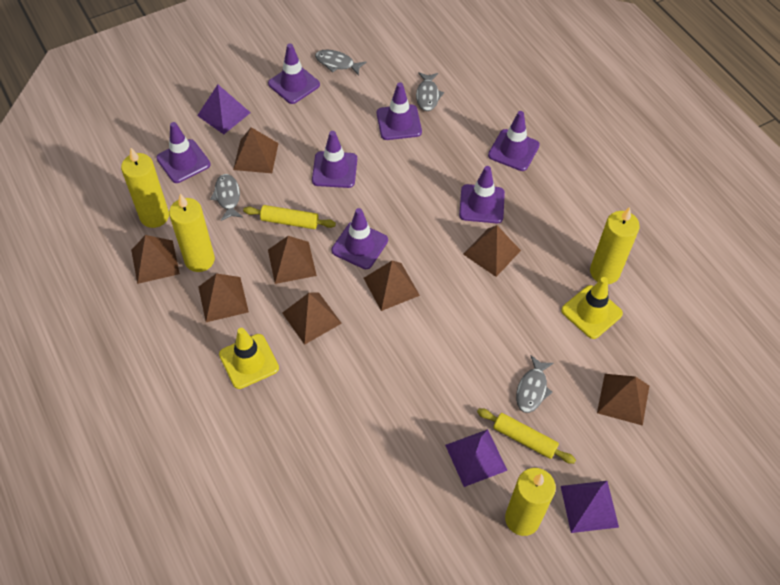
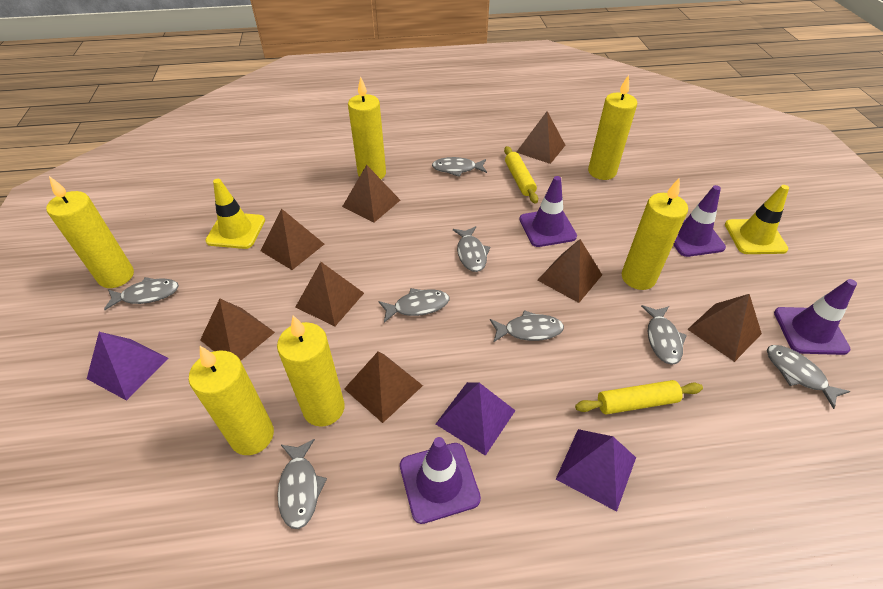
grey fish: [210,174,243,221] [315,50,367,76] [416,72,444,111] [516,355,554,413] = 4 -> [104,277,179,310] [277,439,327,529] [379,288,449,323] [432,157,487,177] [453,226,490,272] [490,310,564,343] [641,305,687,365] [767,345,850,409] = 8
purple traffic cone: [156,122,211,183] [268,44,320,104] [312,131,357,188] [332,208,388,269] [377,82,422,140] [459,166,505,223] [488,111,540,171] = 7 -> [400,437,481,524] [519,176,577,247] [673,185,726,257] [774,279,857,355] = 4
yellow candle: [121,148,169,228] [169,194,215,272] [505,468,556,536] [590,207,640,284] = 4 -> [46,176,134,288] [189,346,274,455] [277,315,345,427] [348,76,386,179] [588,75,637,180] [622,178,688,290] = 6

